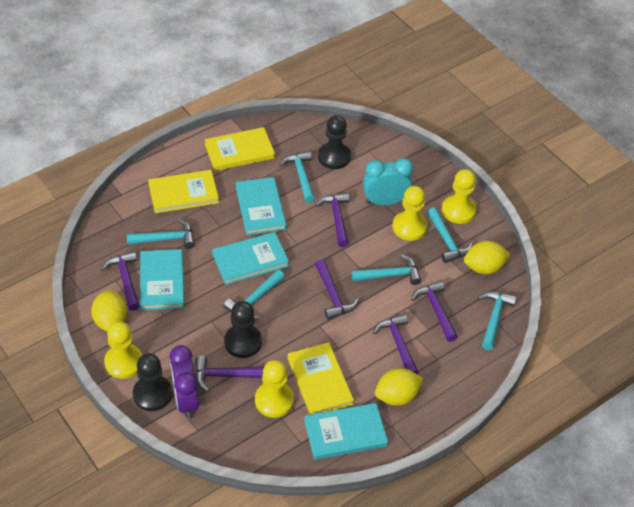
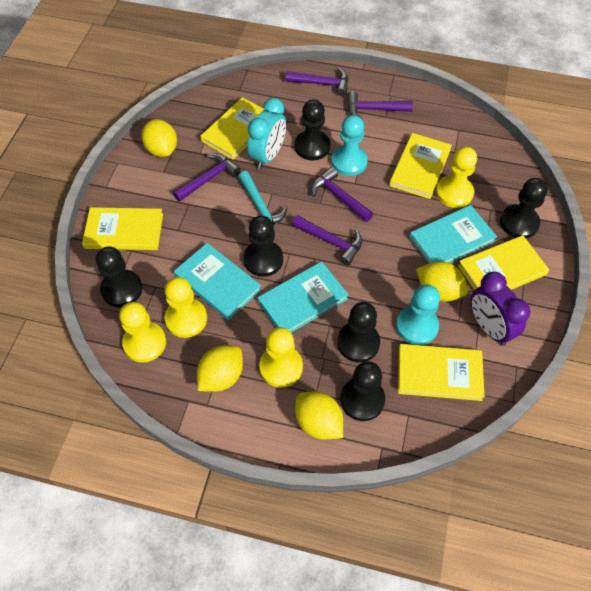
black pawn: [133,353,172,411] [224,301,262,358] [318,115,351,169] = 3 -> [96,247,142,307] [244,216,283,277] [295,99,330,160] [337,302,380,362] [340,361,385,421] [500,178,548,238] = 6
purple hammer: [102,251,140,311] [195,356,264,392] [315,259,359,320] [316,192,349,247] [373,313,419,375] [411,280,458,342] = 6 -> [173,154,240,202] [285,68,348,96] [292,215,362,265] [311,167,373,222] [347,91,413,119] = 5
turquoise book: [140,249,184,310] [212,232,289,285] [236,177,287,235] [304,403,388,460] = 4 -> [174,243,262,320] [257,261,349,333] [409,205,497,263] = 3
turquoise hammer: [127,219,195,249] [223,270,285,320] [280,151,315,203] [352,254,421,285] [427,207,473,263] [478,292,517,350] = 6 -> [238,171,287,225] = 1
turquoise pawn: none = 0 -> [331,115,368,176] [396,284,440,345] = 2
yellow book: [148,170,219,213] [205,127,275,171] [287,342,354,415] = 3 -> [82,207,163,250] [200,97,265,160] [389,133,452,199] [398,344,485,401] [458,235,549,290] = 5
yellow lemon: [91,290,127,331] [375,368,423,406] [464,241,510,274] = 3 -> [142,119,177,157] [197,345,243,392] [295,391,343,440] [416,261,468,301] = 4

